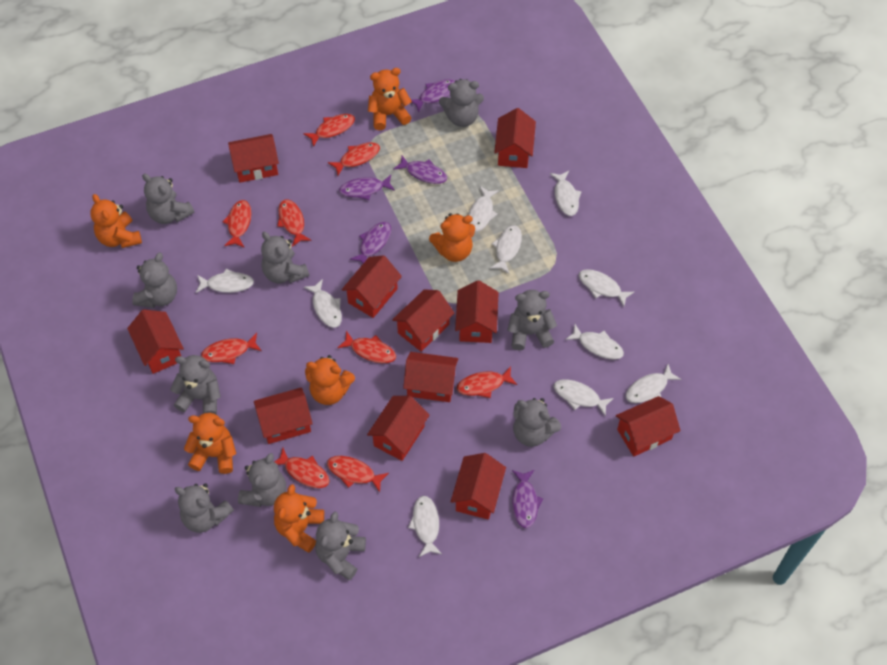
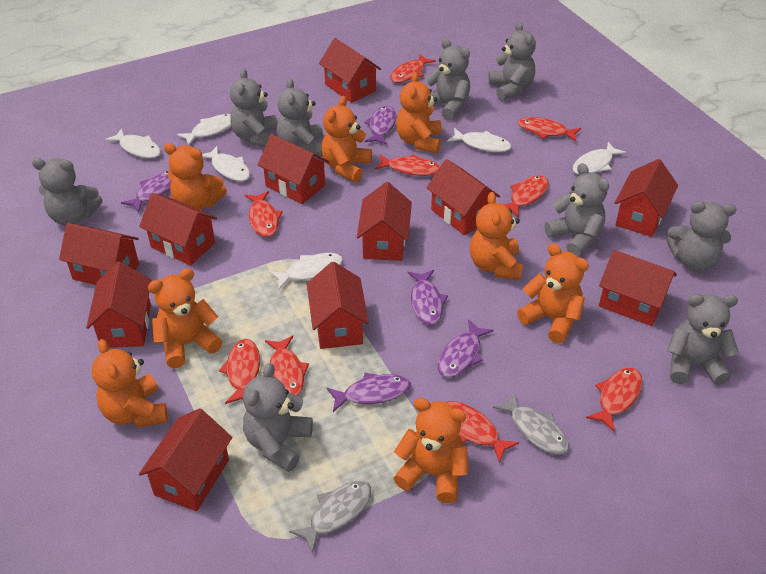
grey fish: none = 0 -> [289,481,371,554] [493,392,569,455] = 2
grey teddy bear: [132,253,177,308] [142,174,194,224] [170,355,221,414] [175,484,234,533] [238,453,286,507] [261,232,309,283] [315,512,366,580] [439,79,484,127] [507,290,557,351] [513,398,561,447] = 10 -> [32,158,102,226] [230,69,277,147] [243,363,313,472] [277,78,323,157] [425,38,470,120] [488,22,536,101] [544,163,609,256] [667,201,737,271] [667,294,739,385] = 9
orange teddy bear: [90,194,142,248] [184,413,236,474] [274,484,324,553] [305,355,355,405] [368,68,412,130] [429,213,475,262] = 6 -> [92,339,168,428] [148,268,222,368] [164,143,227,210] [321,96,372,182] [393,398,468,503] [396,72,442,153] [470,192,523,280] [517,243,589,343] = 8
white fish: [196,269,254,293] [304,279,342,328] [408,496,442,557] [469,186,499,232] [490,225,522,274] [550,171,582,216] [554,379,614,416] [565,324,624,360] [579,269,634,306] [626,364,681,403] = 10 -> [105,128,161,158] [177,114,231,146] [202,146,250,181] [269,253,343,290] [447,128,512,152] [573,142,626,175] = 6

